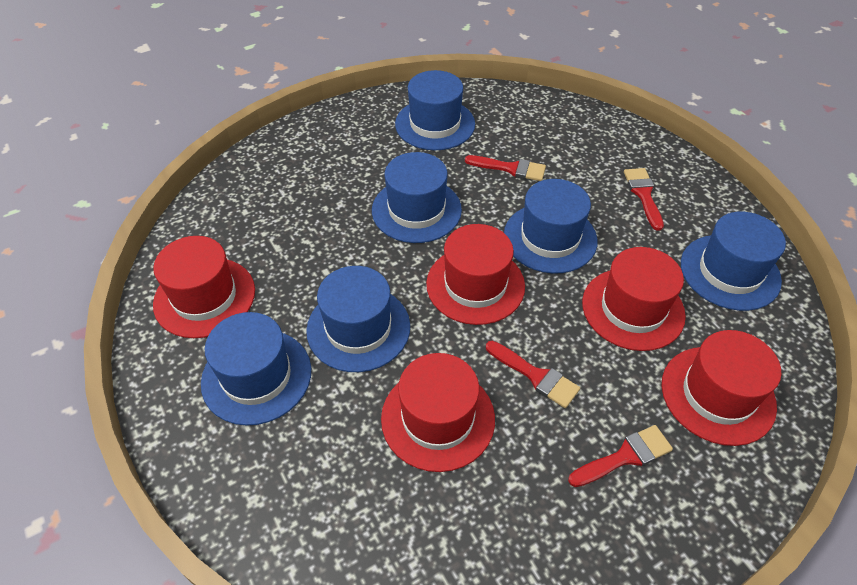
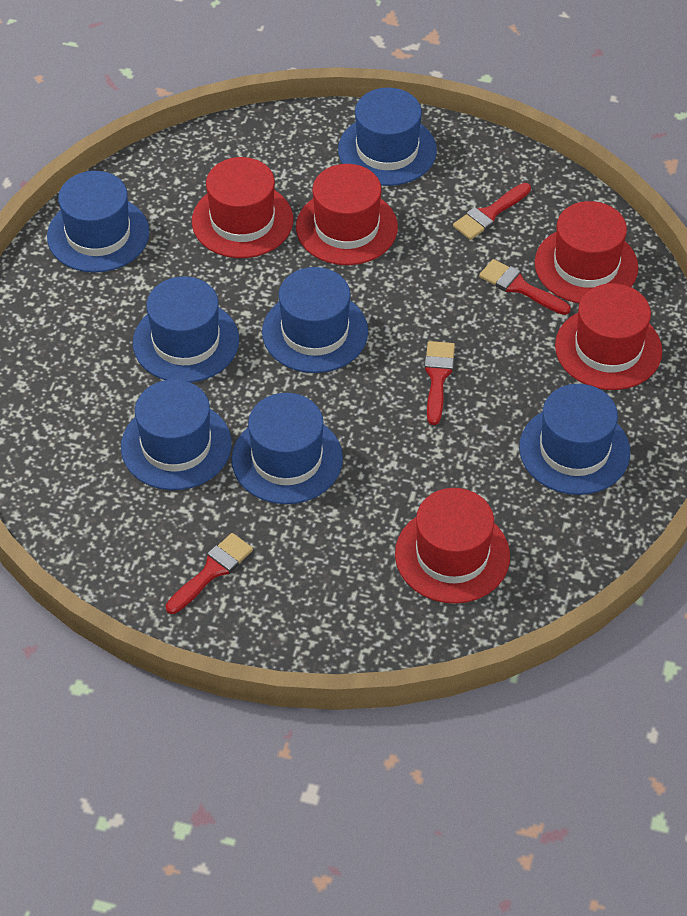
blue hat: [201,312,311,426] [306,266,410,372] [372,152,462,243] [395,70,475,150] [504,179,598,274] [681,212,786,311] = 6 -> [47,171,149,273] [121,379,232,490] [133,276,239,383] [232,393,343,504] [262,267,368,373] [338,88,437,186] [519,384,630,495] = 7

